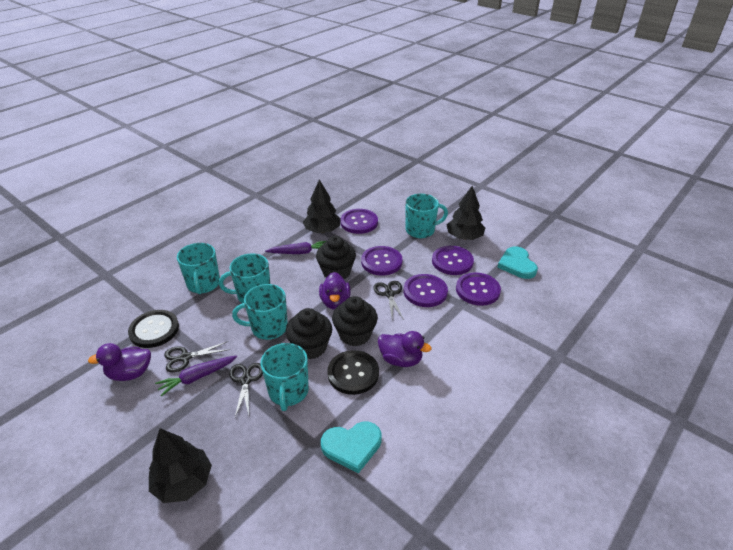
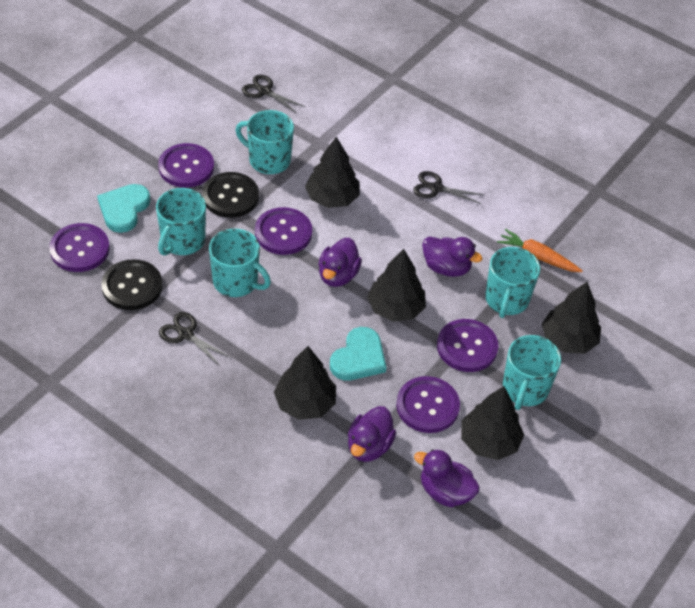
black cupcake: [285,308,332,359] [316,236,356,279] [332,296,378,346] = 3 -> none = 0
black tree: [149,428,212,503] [303,179,341,233] [447,186,485,240] = 3 -> [274,346,336,420] [305,136,360,208] [367,249,426,322] [461,386,524,460] [542,282,601,354] = 5
orange carrot: none = 0 -> [497,229,582,272] = 1
purple carrot: [155,356,237,396] [265,241,326,254] = 2 -> none = 0
purple duck: [88,343,151,381] [319,272,351,309] [378,331,432,367] = 3 -> [318,238,362,287] [348,406,396,462] [414,449,480,507] [422,237,483,277] = 4

